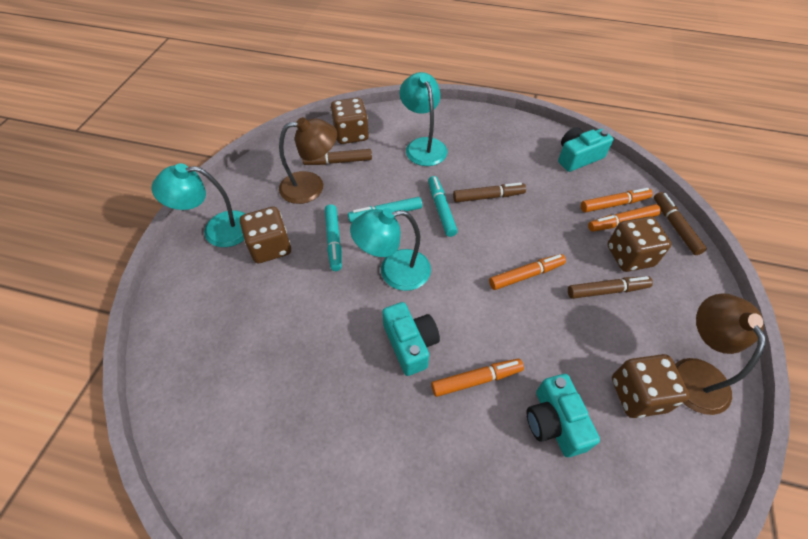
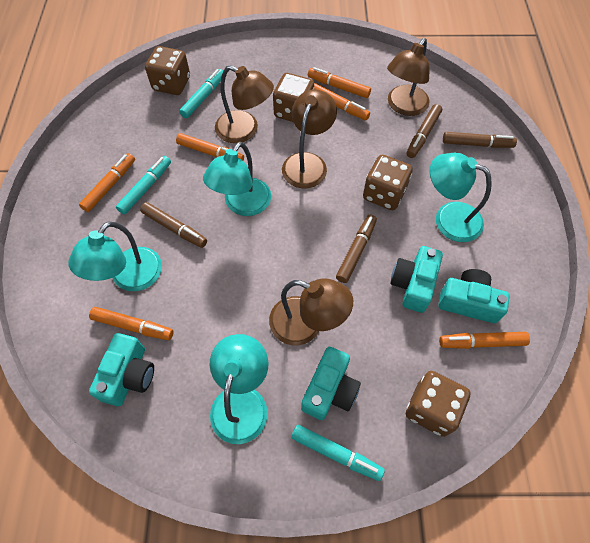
brown lamp: [279,117,337,204] [675,293,766,415] = 2 -> [215,65,274,143] [269,278,353,345] [282,89,337,188] [387,38,430,116] = 4
orange marker: [431,359,524,397] [489,254,566,290] [581,188,653,213] [588,204,661,232] = 4 -> [79,153,135,212] [89,307,173,340] [176,133,244,161] [308,67,371,98] [314,83,370,120] [439,332,530,349] = 6
turquoise camera: [382,302,440,376] [526,374,600,457] [558,127,613,172] = 3 -> [89,333,154,406] [301,347,361,420] [391,246,443,313] [438,269,510,323] = 4
turquoise lamp: [151,163,246,247] [350,208,431,291] [400,72,447,166] = 3 -> [68,221,162,291] [203,142,271,216] [210,334,269,444] [430,153,492,242] = 4

